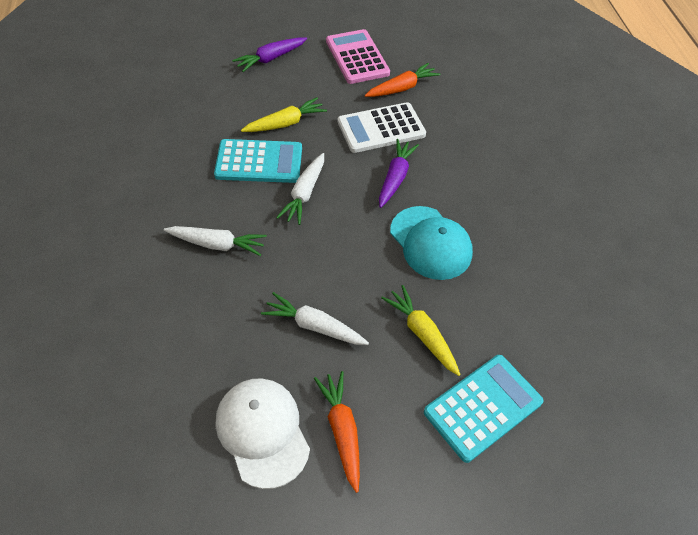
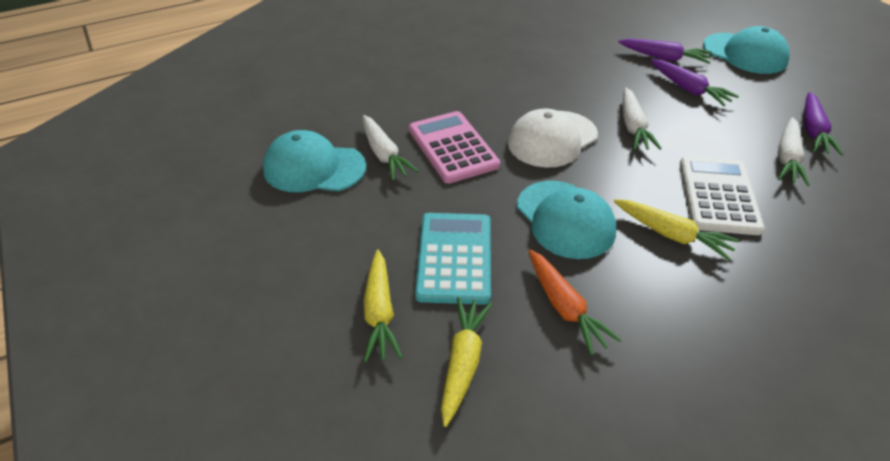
orange carrot: [314,371,360,493] [365,63,440,97] = 2 -> [528,249,621,355] = 1
purple carrot: [232,37,307,72] [379,139,419,208] = 2 -> [618,39,712,64] [651,59,739,106] [804,92,843,156] = 3
turquoise calculator: [214,139,302,183] [424,355,544,463] = 2 -> [415,213,491,305] = 1
turquoise cap: [390,206,473,280] = 1 -> [263,130,366,192] [517,181,616,259] [703,26,790,74] = 3
yellow carrot: [241,97,327,132] [381,285,461,376] = 2 -> [363,250,402,362] [441,297,492,427] [614,199,739,261] = 3

